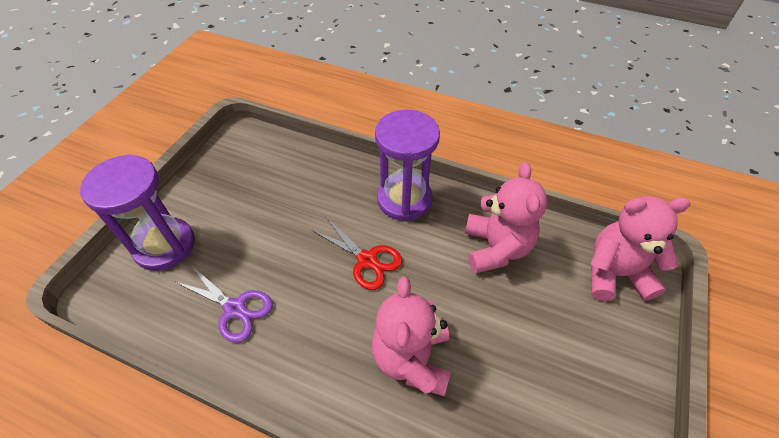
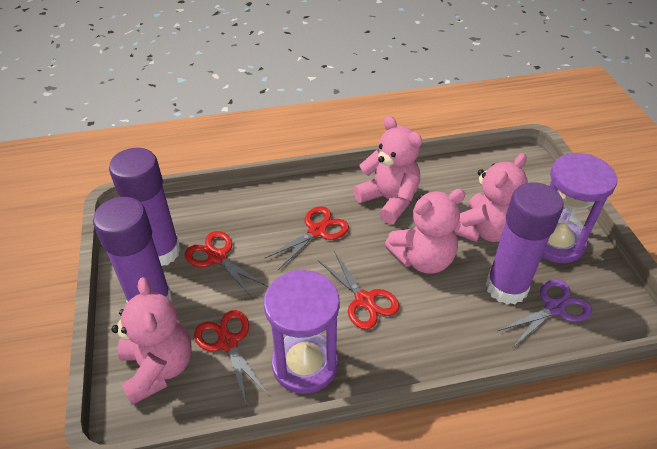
pink teddy bear: [372,276,451,396] [465,162,547,274] [590,196,690,301] = 3 -> [111,277,192,405] [353,116,422,224] [385,189,466,274] [456,153,528,242] = 4
purple glue stick: none = 0 -> [93,197,173,303] [109,148,181,266] [486,182,564,304] = 3
red scissors: [312,218,402,290] = 1 -> [185,231,268,297] [194,310,269,403] [265,206,349,270] [318,251,399,330] = 4

